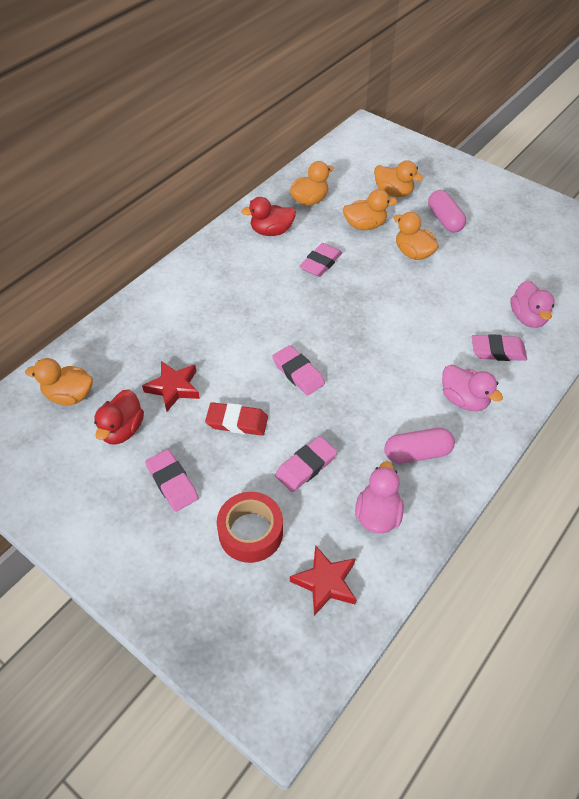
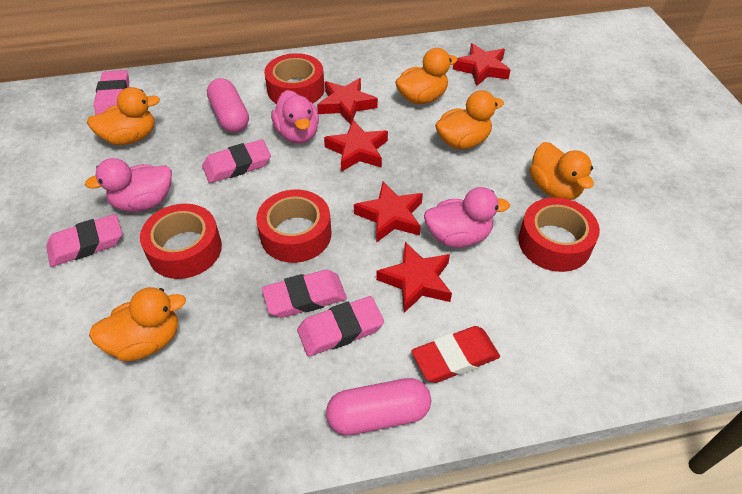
red duck: [94,389,144,445] [241,197,296,236] = 2 -> none = 0
red star: [142,361,200,412] [290,545,356,616] = 2 -> [317,78,378,125] [324,120,388,172] [354,182,423,243] [376,242,452,313] [453,43,510,86] = 5
red tape: [217,492,283,563] = 1 -> [140,204,222,279] [256,190,331,263] [264,53,325,104] [518,197,600,272] = 4

